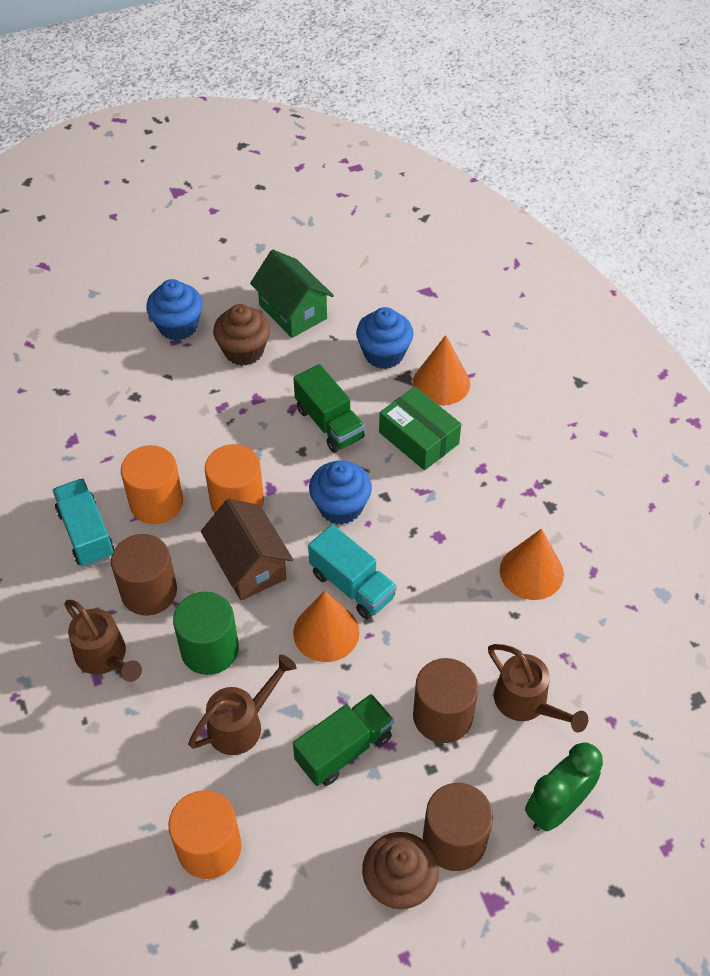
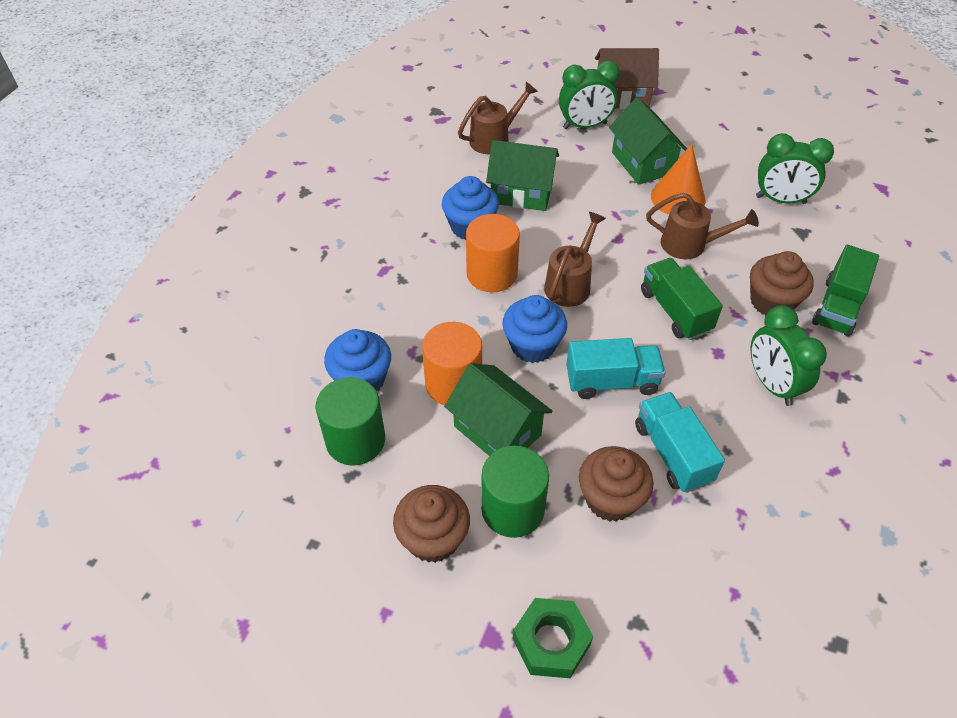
brown cupcake: [213,304,270,366] [362,832,439,910] = 2 -> [393,485,470,563] [579,446,654,522] [750,251,814,315] = 3
brown cylinder: [111,534,177,616] [413,658,478,743] [423,783,493,871] = 3 -> none = 0
green box: [379,387,461,470] = 1 -> none = 0
green clock: [525,742,603,831] = 1 -> [559,61,620,129] [750,305,827,406] [756,133,834,204] = 3
green cylinder: [173,592,239,675] = 1 -> [316,377,385,466] [481,446,549,538] = 2
green house: [250,250,334,338] = 1 -> [444,363,553,456] [486,140,559,211] [609,97,687,185] = 3
green nut: none = 0 -> [513,598,593,678] = 1
orange cone: [293,591,360,662] [413,335,470,405] [500,529,564,600] = 3 -> [651,144,706,215] = 1
orange cylinder: [121,445,183,524] [168,790,241,879] [205,444,264,514] = 3 -> [422,322,482,405] [466,214,520,292] = 2

